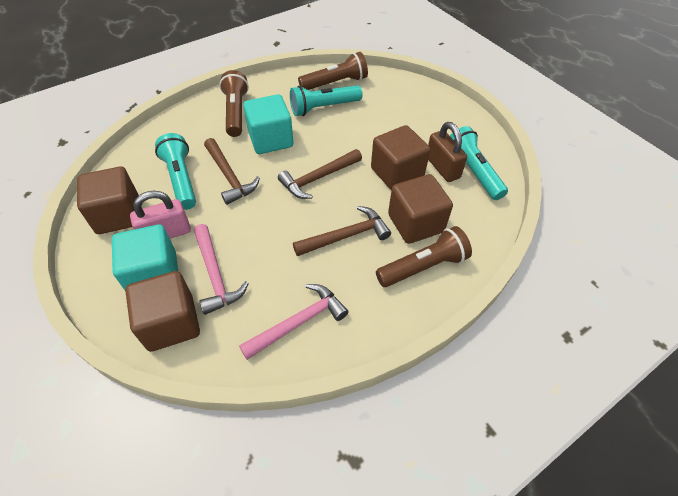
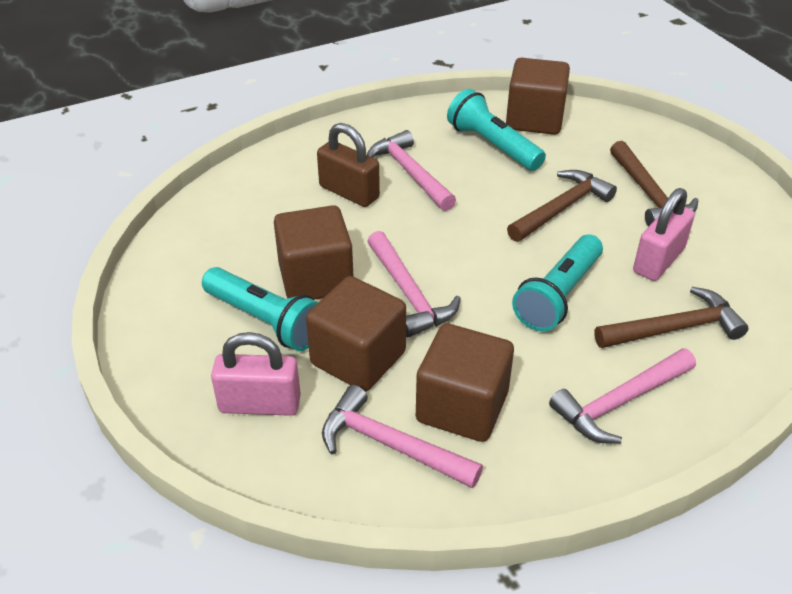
brown flashlight: [219,70,249,137] [298,52,368,90] [376,226,472,287] = 3 -> none = 0
pink hammer: [194,224,249,315] [239,284,348,360] = 2 -> [322,385,483,488] [367,130,456,211] [367,231,461,337] [549,348,696,444] = 4
pink padlock: [130,191,191,239] = 1 -> [211,332,301,416] [633,188,695,281] = 2
turquoise cube: [112,224,178,290] [243,94,293,154] = 2 -> none = 0

